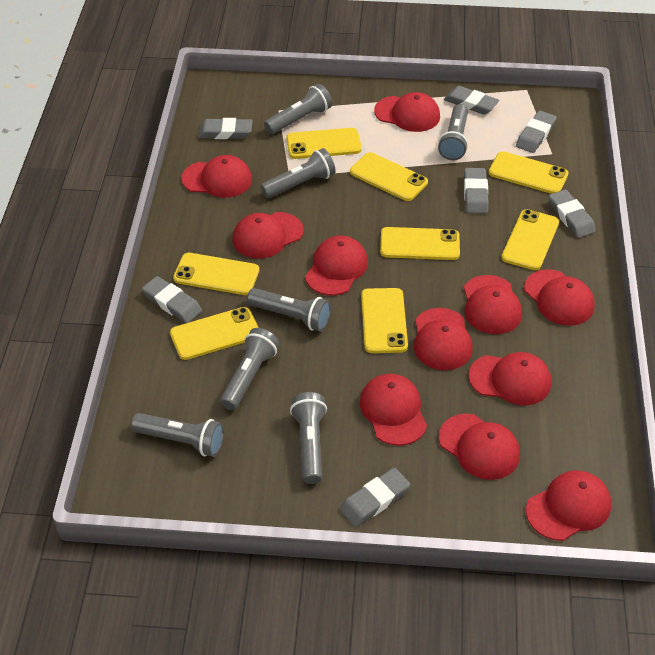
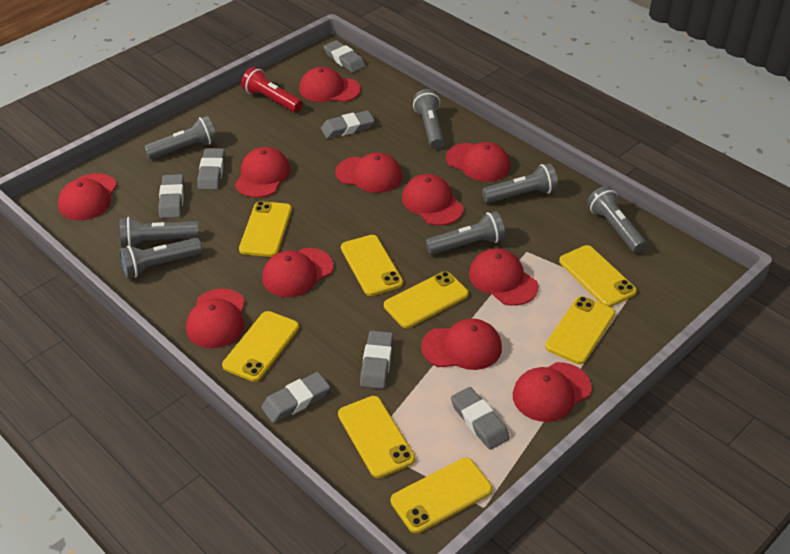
red flashlight: none = 0 -> [241,67,303,113] = 1

